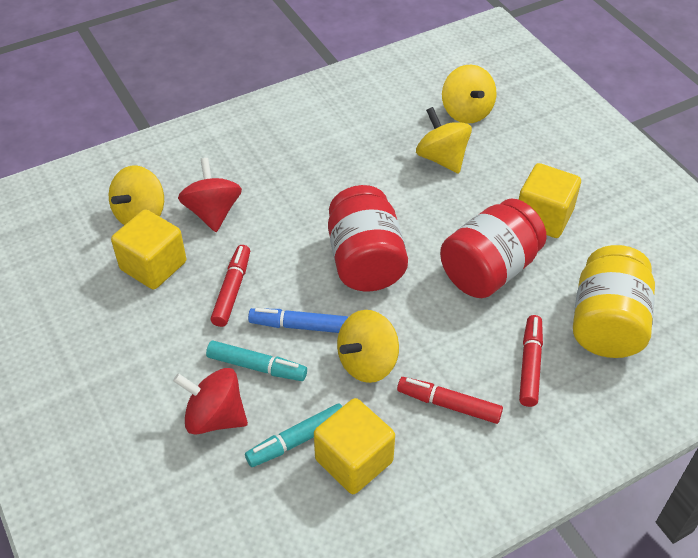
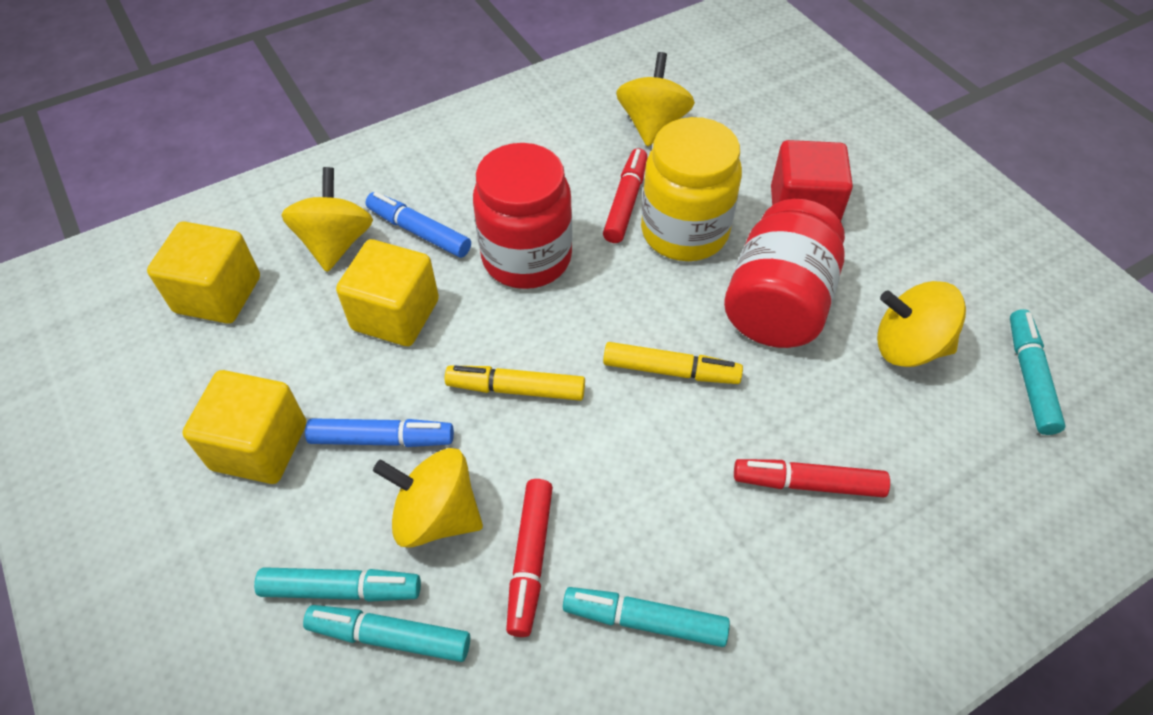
blue marker: [248,308,348,333] = 1 -> [305,418,454,447] [365,192,471,258] = 2
red cube: none = 0 -> [771,140,853,221] = 1
red spinning top: [173,368,248,435] [178,158,242,232] = 2 -> none = 0
turquoise marker: [206,341,307,381] [245,403,343,467] = 2 -> [254,567,421,602] [303,605,470,662] [563,587,730,647] [1010,309,1066,435] = 4
yellow marker: none = 0 -> [445,366,585,401] [603,342,743,384] = 2

